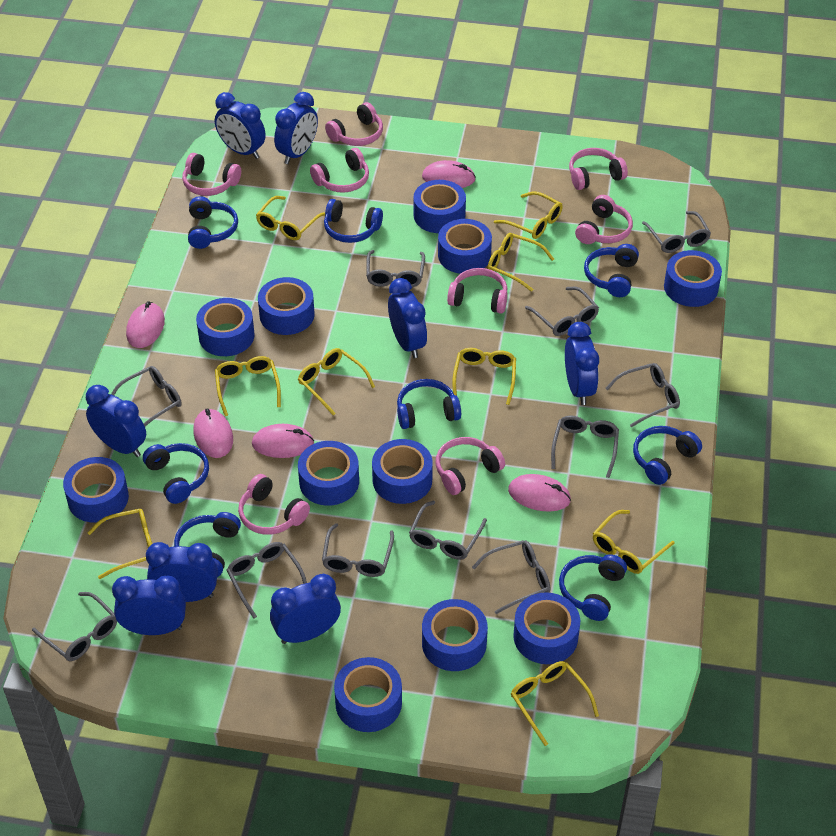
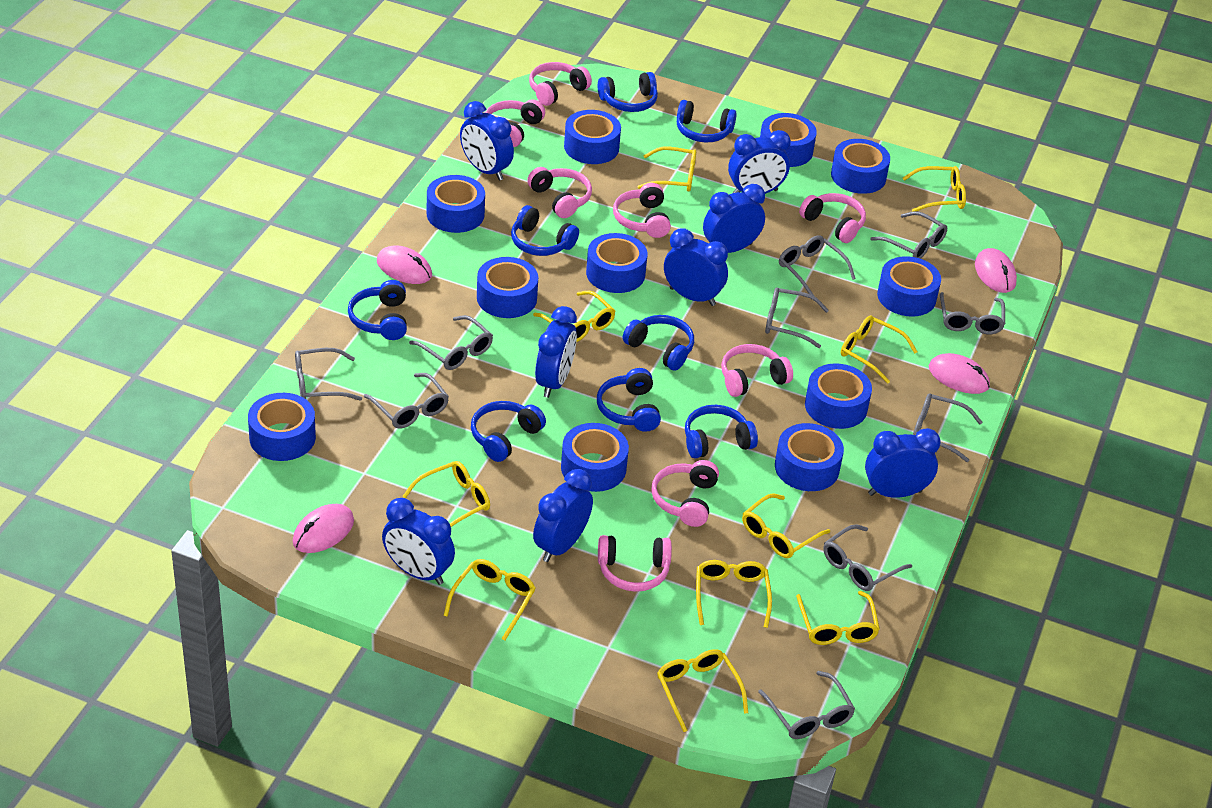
grey glasses: [32,592,117,661] [111,366,182,427] [227,542,307,618] [322,523,394,577] [366,250,425,287] [409,501,487,560] [472,540,551,614] [525,287,599,336] [551,415,619,478] [605,363,680,427] [642,211,711,253] = 11 -> [295,348,362,401] [364,373,449,429] [409,315,493,370] [758,671,855,739] [765,287,829,348] [779,235,856,297] [823,524,912,591] [870,211,947,259] [913,393,983,462] [940,292,1005,334] = 10
pink mouse: [126,301,165,348] [193,408,233,458] [252,424,314,458] [422,160,476,188] [508,474,571,512] = 5 -> [293,504,354,553] [377,245,432,284] [929,353,990,394] [975,248,1017,293] = 4
yellow glasses: [87,509,152,579] [215,356,281,416] [256,196,325,240] [298,348,375,416] [452,348,516,405] [488,233,554,292] [494,191,563,239] [511,661,599,746] [593,510,675,574] = 9 -> [402,461,490,527] [443,559,536,641] [533,291,615,342] [637,147,696,192] [657,649,748,732] [696,560,772,628] [742,493,830,558] [796,591,880,645] [841,315,917,384] [903,166,966,212] = 10

